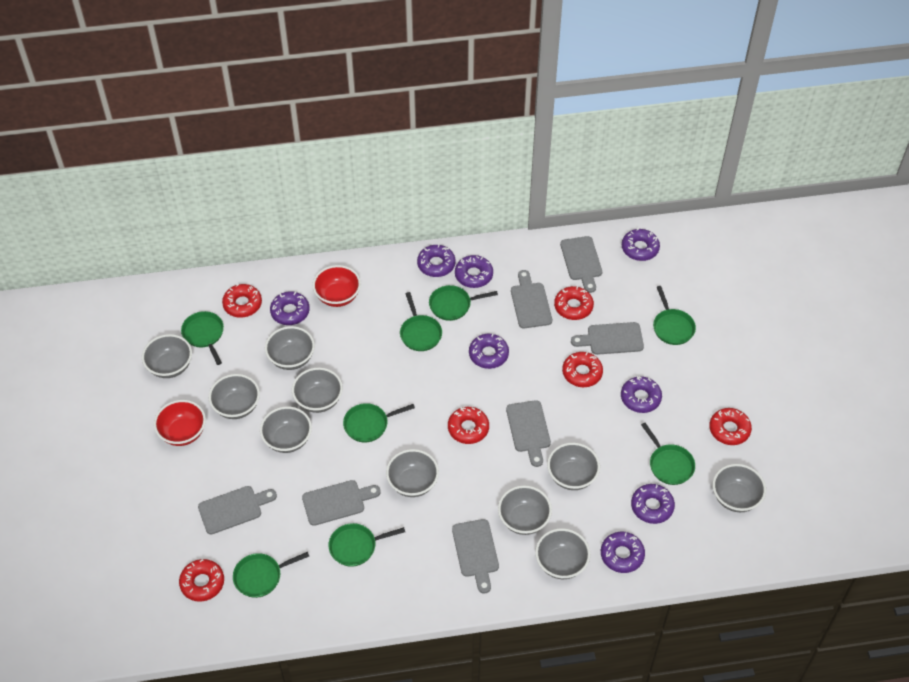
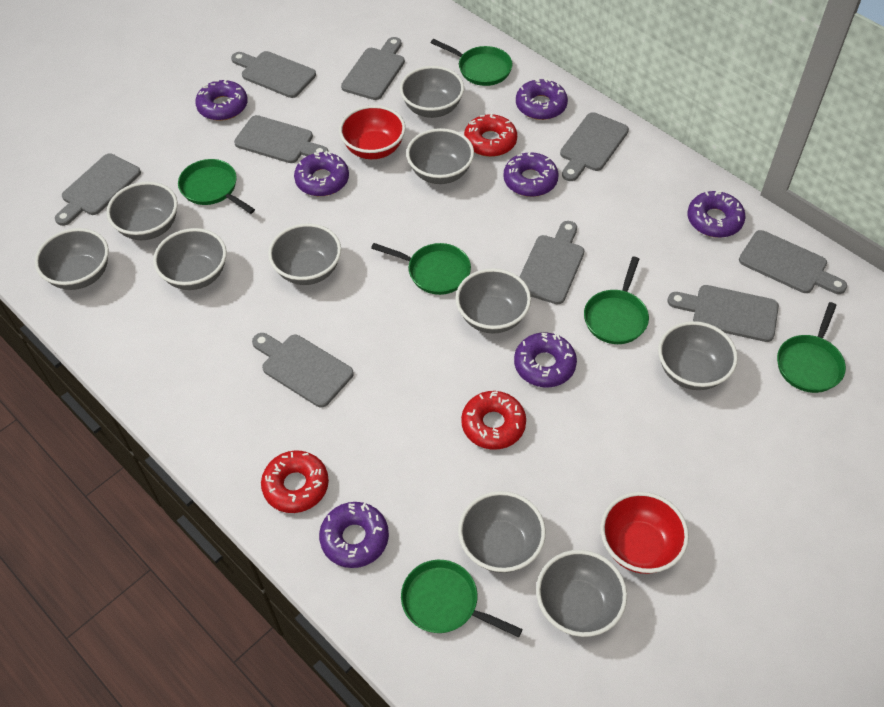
green pan: [181,311,224,365] [233,552,309,598] [328,523,405,567] [343,403,415,443] [400,292,442,351] [429,285,498,321] [641,423,695,485] [653,286,696,345] = 8 -> [178,159,255,214] [371,243,471,295] [401,560,523,637] [431,39,512,86] [584,257,649,344] [777,302,846,393] = 6
grey cutting board: [198,486,277,534] [302,480,381,526] [452,519,499,593] [506,400,551,467] [511,270,552,328] [560,236,602,293] [571,322,644,355] = 7 -> [55,154,141,226] [231,51,316,98] [234,115,328,163] [252,333,354,408] [341,37,405,100] [520,221,584,304] [560,112,629,181] [668,285,779,342] [739,230,847,294] = 9
purple donut: [270,291,310,325] [417,245,456,277] [455,255,493,288] [469,334,509,369] [601,532,645,573] [621,376,662,413] [622,228,660,261] [631,484,675,524] = 8 -> [195,79,248,121] [294,151,349,196] [319,502,389,568] [503,151,559,197] [514,333,577,387] [516,78,568,120] [687,191,746,238] = 7
red donut: [179,559,224,602] [222,284,262,318] [448,407,489,444] [554,286,594,320] [562,352,603,387] [709,408,752,445] = 6 -> [261,450,329,513] [461,391,526,450] [464,113,517,157] = 3

